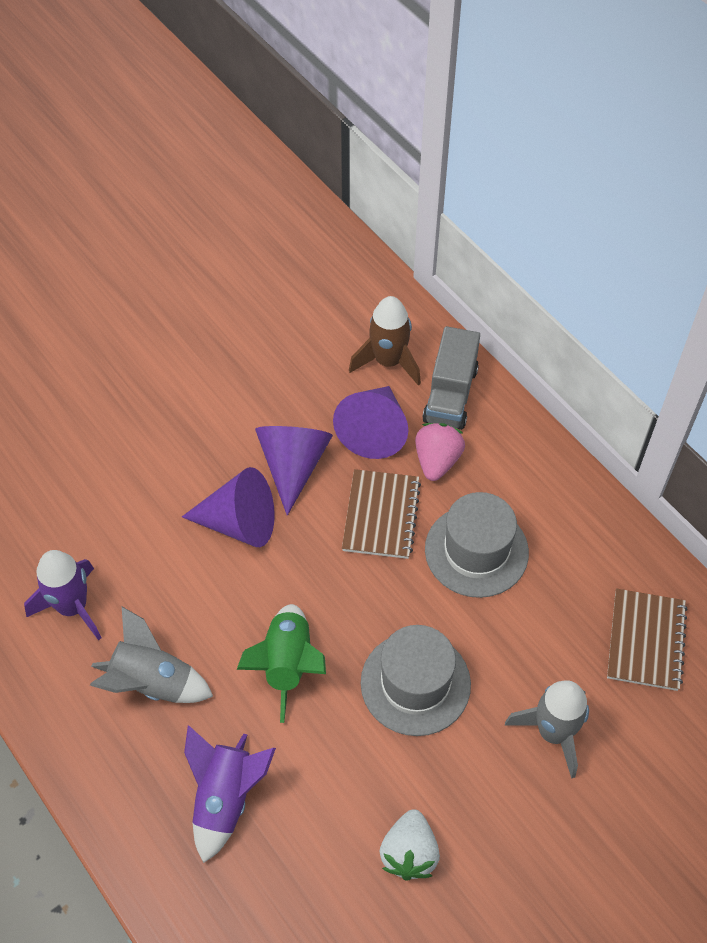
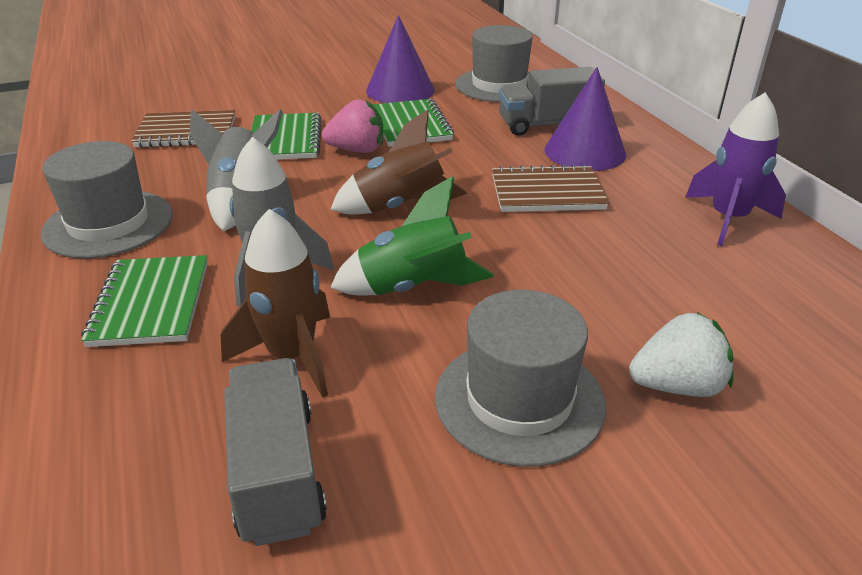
brown rocket: [349,296,421,386] = 1 -> [221,209,330,398] [330,110,468,215] = 2
green notebook: none = 0 -> [81,255,208,347] [251,113,321,160] [372,99,454,147] = 3
grey hat: [361,625,471,736] [425,492,529,598] = 2 -> [41,141,173,258] [435,290,606,467] [456,25,533,102] = 3
grey truck: [422,326,480,430] = 1 -> [224,358,327,546] [499,67,605,136] = 2
purple cone: [182,467,275,547] [255,426,333,516] [333,386,408,459] = 3 -> [366,15,435,103] [545,67,626,171] = 2
purple rocket: [24,550,101,640] [184,725,276,863] = 2 -> [685,93,786,246] = 1

